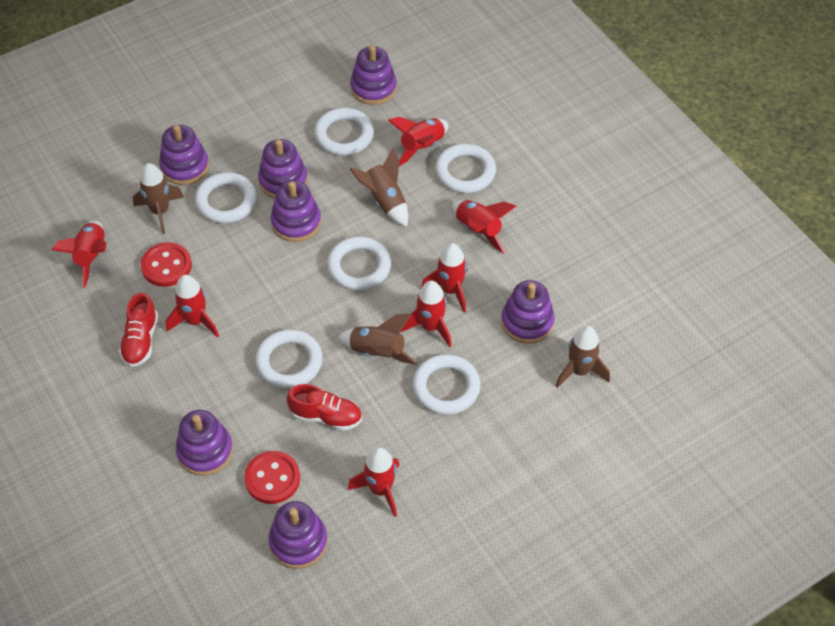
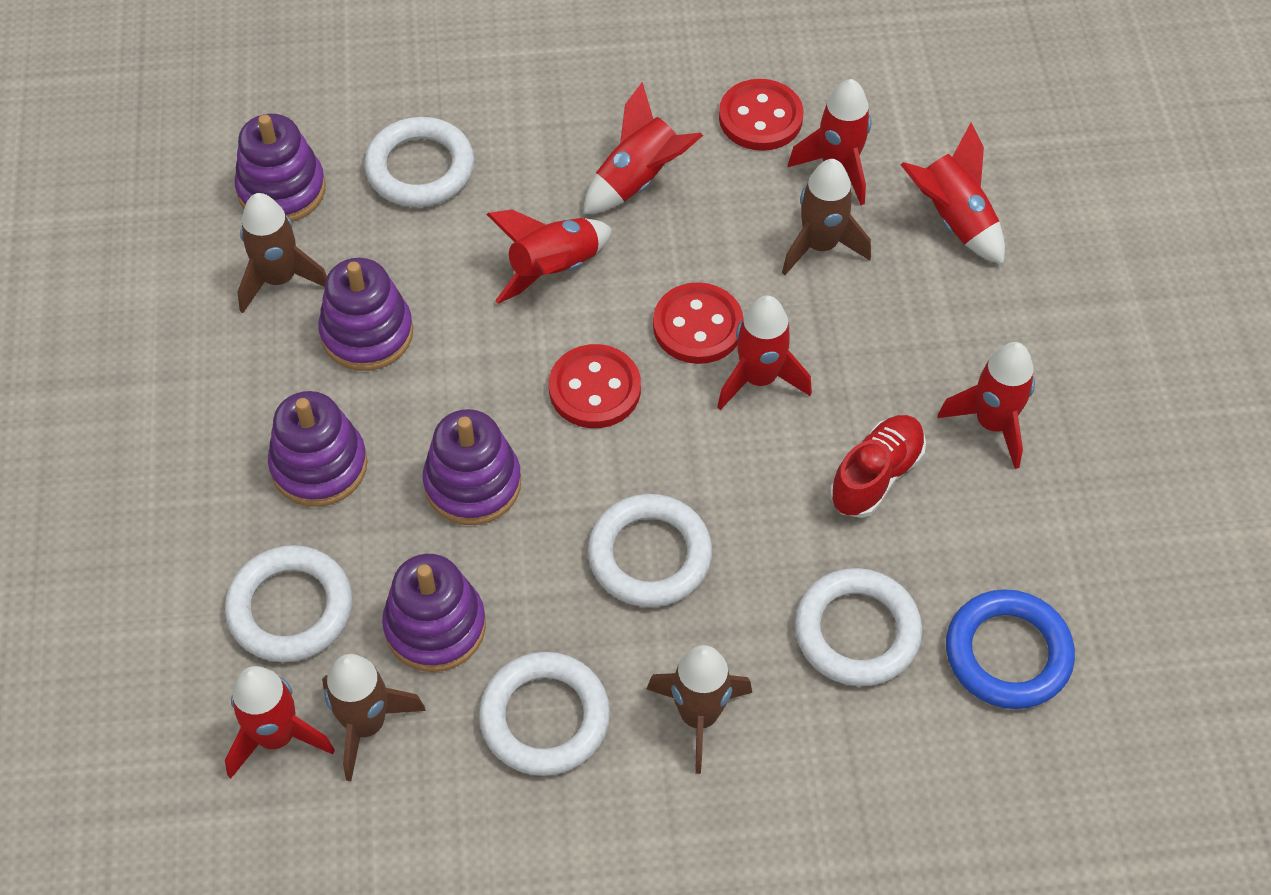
blue ring: none = 0 -> [946,589,1075,709] = 1
purple stacking toy: [159,125,209,185] [176,410,233,476] [258,139,308,199] [268,501,328,569] [271,181,321,242] [350,45,397,105] [501,280,555,344] = 7 -> [234,114,326,222] [268,391,368,507] [318,258,413,371] [382,554,486,672] [423,409,521,525] = 5
red button: [141,242,192,287] [244,451,300,504] = 2 -> [549,344,641,428] [653,282,743,364] [719,79,804,151] = 3
red shoe: [119,293,158,367] [287,384,362,431] = 2 -> [830,415,926,518] = 1
white ring: [195,172,257,223] [255,329,323,389] [314,108,374,155] [327,237,391,291] [413,354,481,415] [435,144,496,193] = 6 -> [225,545,352,662] [364,117,474,207] [479,652,610,776] [588,494,712,607] [794,568,923,686] = 5

